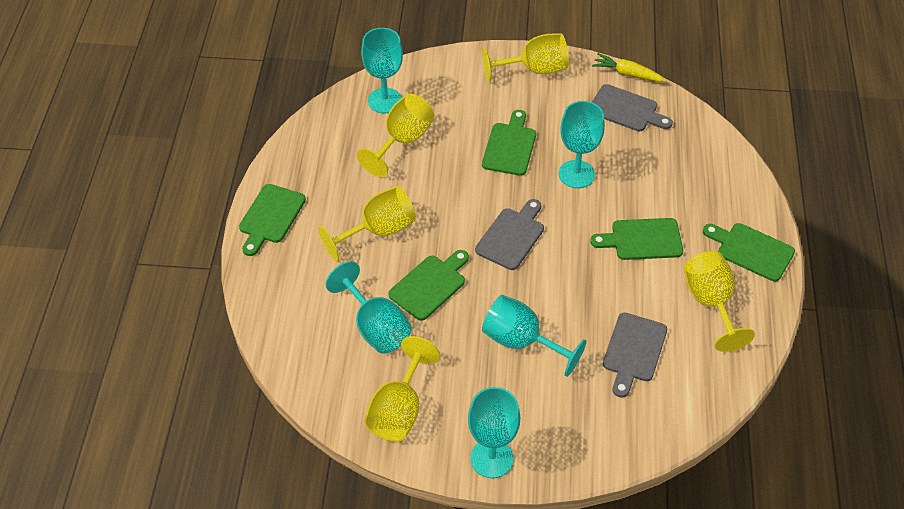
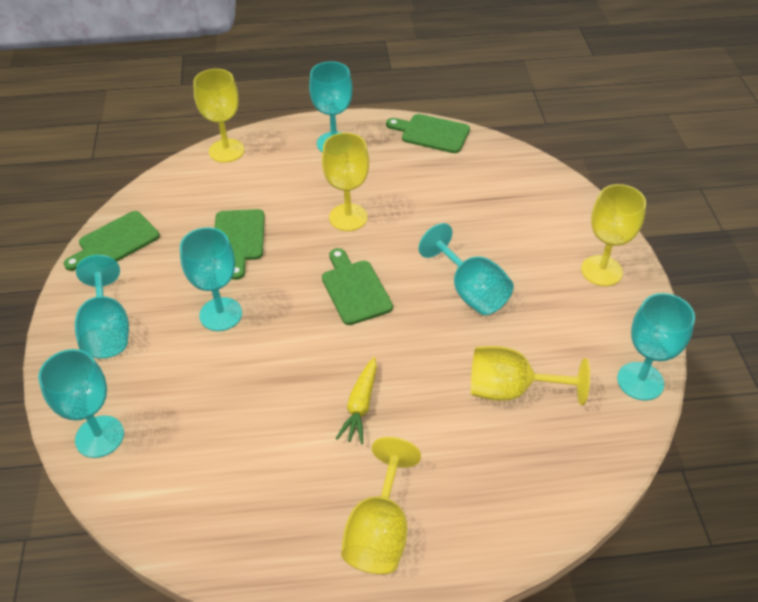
green cutting board: [239,184,306,256] [388,250,469,321] [482,110,536,176] [590,218,683,260] [703,223,795,281] = 5 -> [64,211,160,271] [215,209,265,280] [322,248,393,325] [386,114,470,153] = 4
grey cutting board: [475,199,544,270] [592,84,673,131] [603,313,667,398] = 3 -> none = 0
turquoise goblet: [325,261,412,354] [361,28,403,113] [468,387,520,478] [482,295,587,377] [559,101,605,188] = 5 -> [38,349,124,458] [75,255,129,359] [180,227,242,331] [309,61,353,152] [419,223,514,315] [617,293,695,401] = 6

